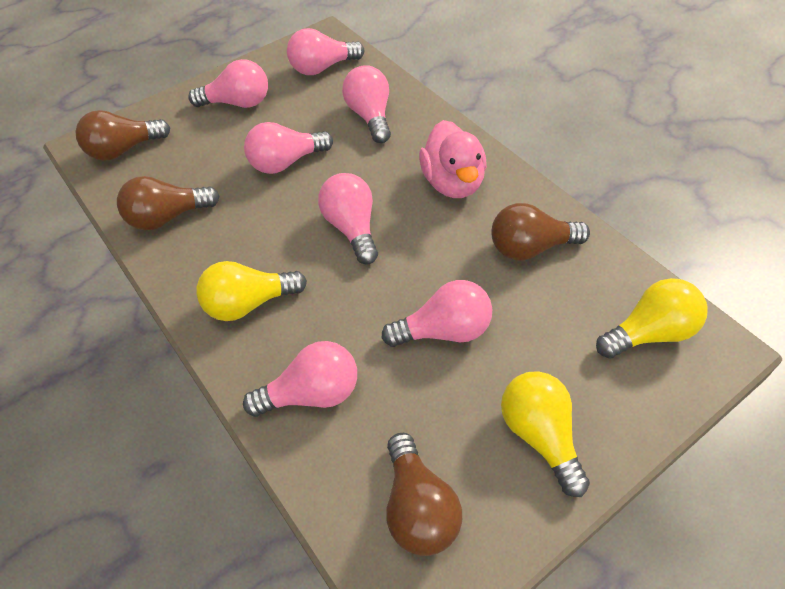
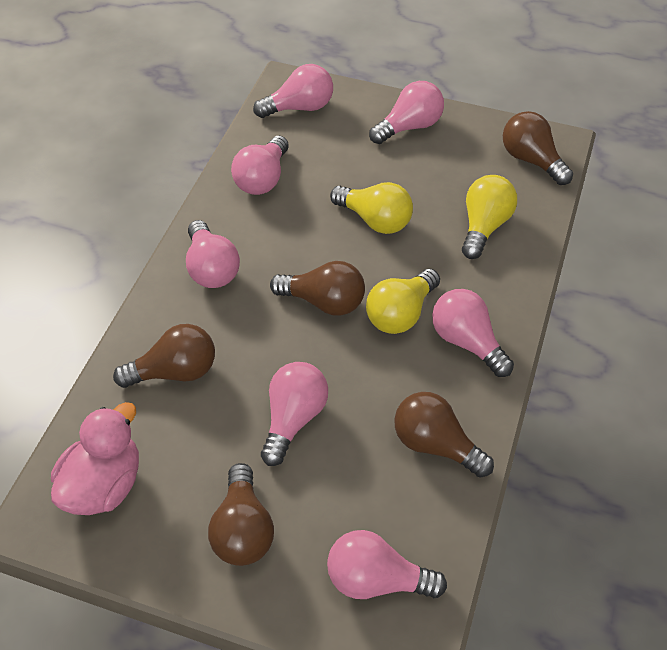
brown light bulb: [75,110,170,161] [117,176,219,230] [386,433,462,556] [491,203,590,261] = 4 -> [113,324,215,388] [208,463,274,566] [270,261,365,316] [394,392,494,478] [503,111,573,185] = 5

